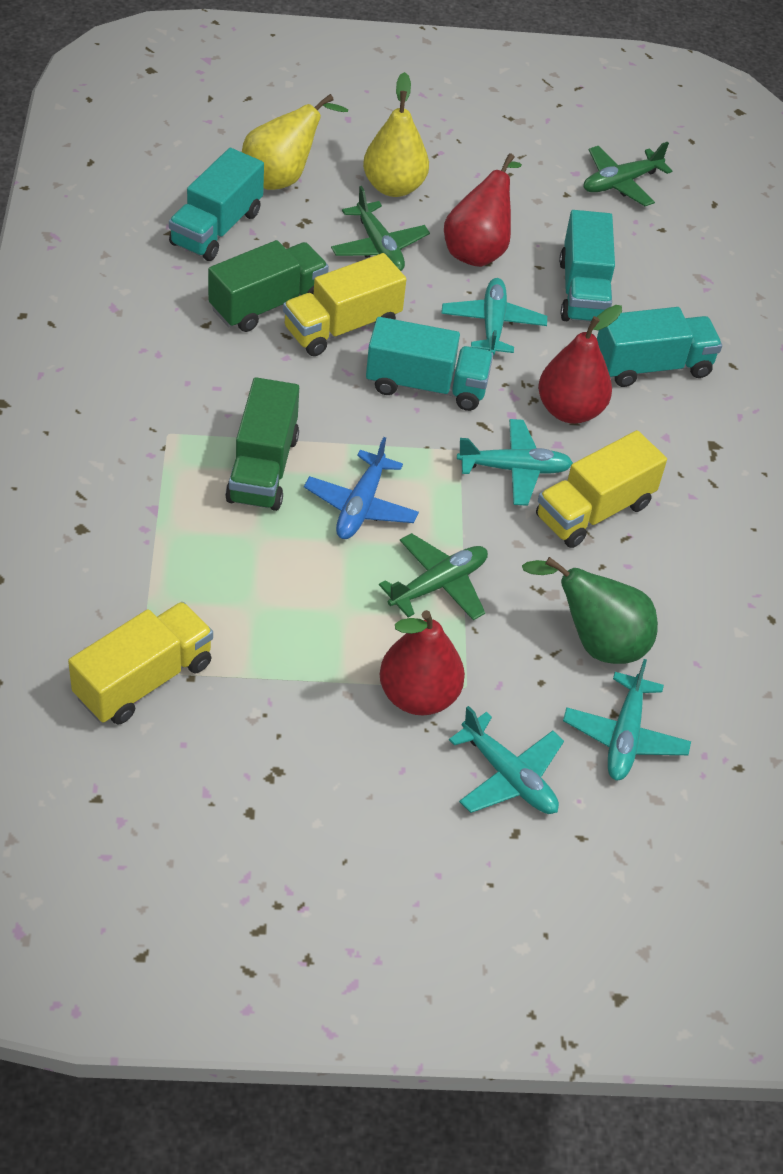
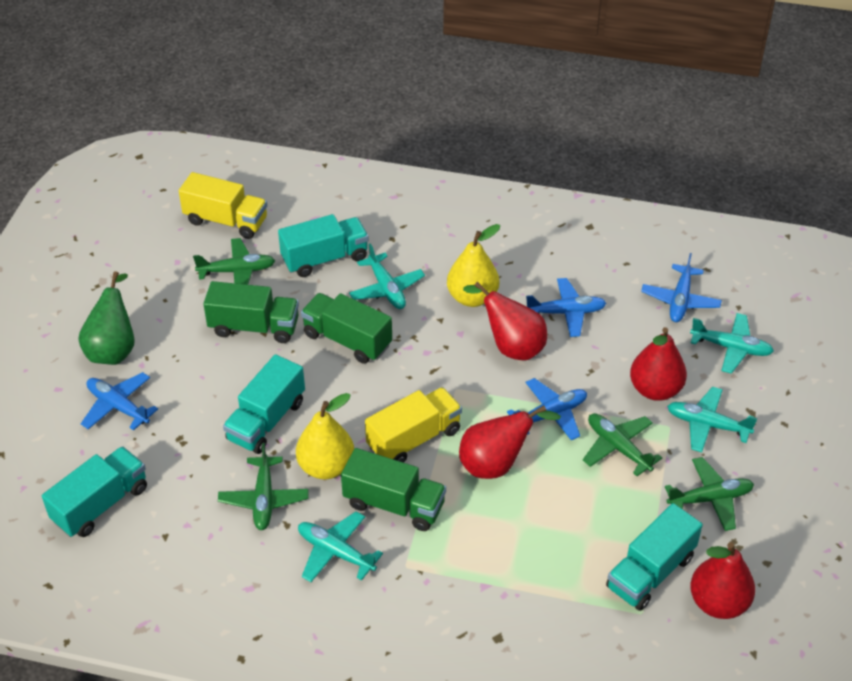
blue plane: [304,437,419,539] = 1 -> [81,372,158,431] [507,378,587,440] [526,278,606,337] [641,253,722,322] = 4
green plane: [331,186,430,271] [379,533,488,620] [584,142,672,206] = 3 -> [193,238,275,285] [218,443,309,530] [583,413,662,476] [665,457,754,531] = 4
green truck: [208,240,329,332] [225,377,299,511] = 2 -> [203,281,299,343] [301,293,392,364] [341,448,446,531] = 3
red pear: [380,610,465,715] [444,153,522,267] [538,305,622,424] = 3 -> [459,405,561,479] [463,282,547,360] [630,327,687,401] [690,542,755,619] = 4
yellow truck: [68,602,213,725] [283,253,406,356] [536,430,667,548] = 3 -> [179,172,267,239] [365,387,462,463] = 2

